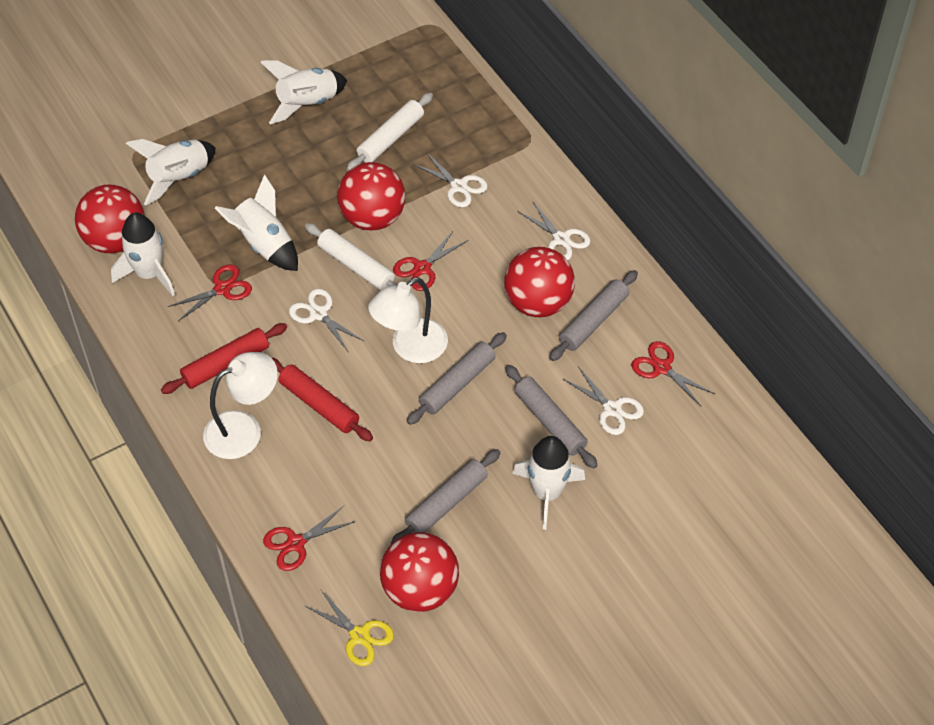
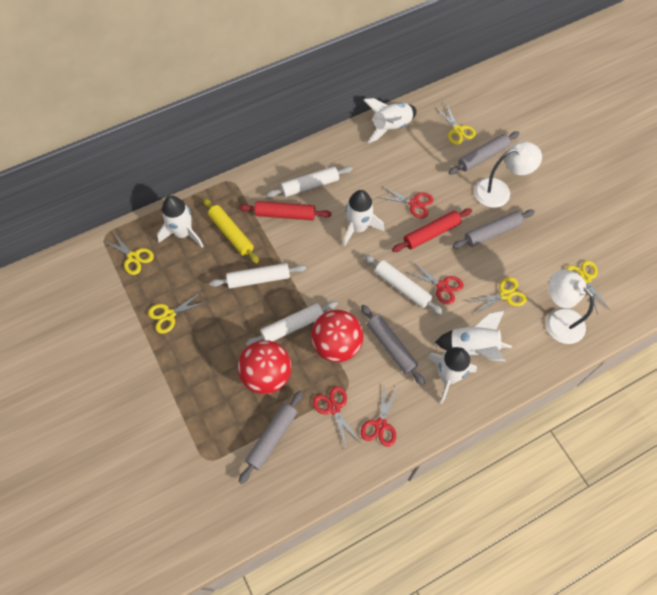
red ball: [75,185,145,253] [337,162,405,230] [380,532,459,612] [504,247,575,317] = 4 -> [238,340,291,394] [311,310,363,362] = 2
white rolling pin: [305,223,398,291] [347,92,433,171] = 2 -> [209,263,306,288] [246,301,338,346] [267,166,353,198] [364,254,443,315] = 4
white scissors: [289,289,364,353] [413,152,488,208] [517,202,590,260] [563,366,644,435] = 4 -> none = 0
yellow rolling pin: none = 0 -> [203,198,259,264] = 1
yellow scissors: [305,589,394,666] = 1 -> [102,232,154,275] [148,291,208,334] [436,103,476,145] [467,277,527,314] [566,260,611,314] = 5

